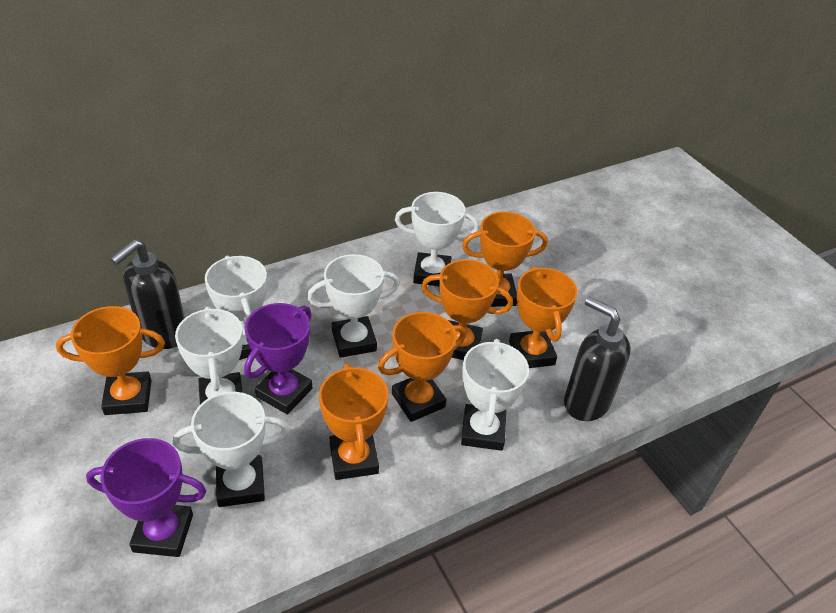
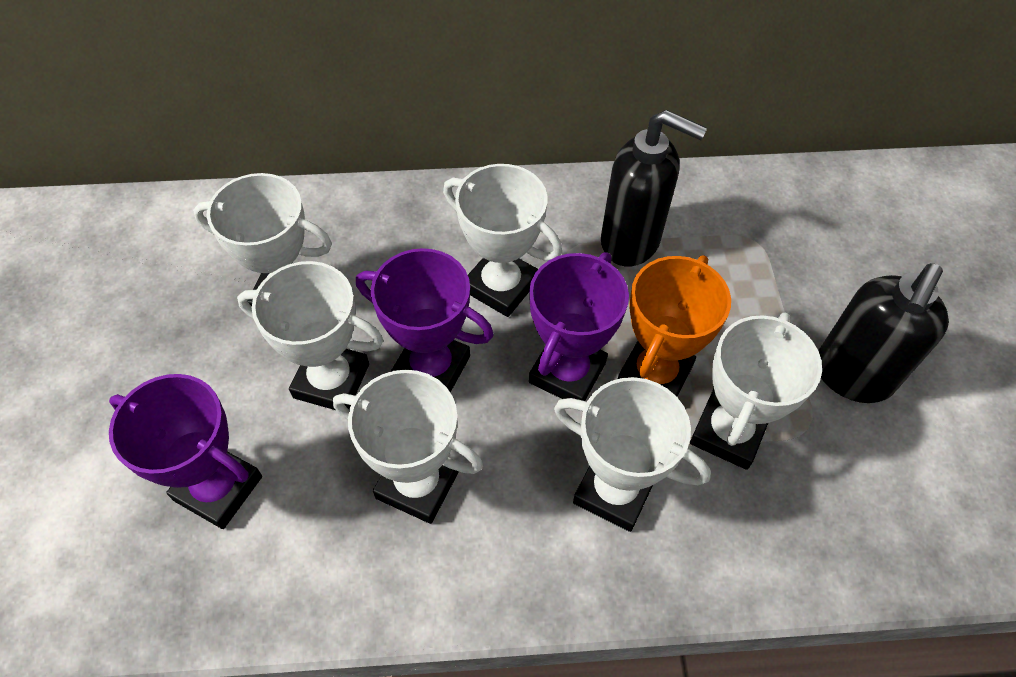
orange trophy: [56,306,165,415] [319,364,389,480] [378,312,466,422] [421,259,513,360] [462,212,548,307] [509,266,577,368] = 6 -> [618,255,731,396] = 1
purple trophy: [86,438,206,557] [244,303,312,415] = 2 -> [109,374,262,529] [356,248,494,392] [529,252,629,401] = 3

